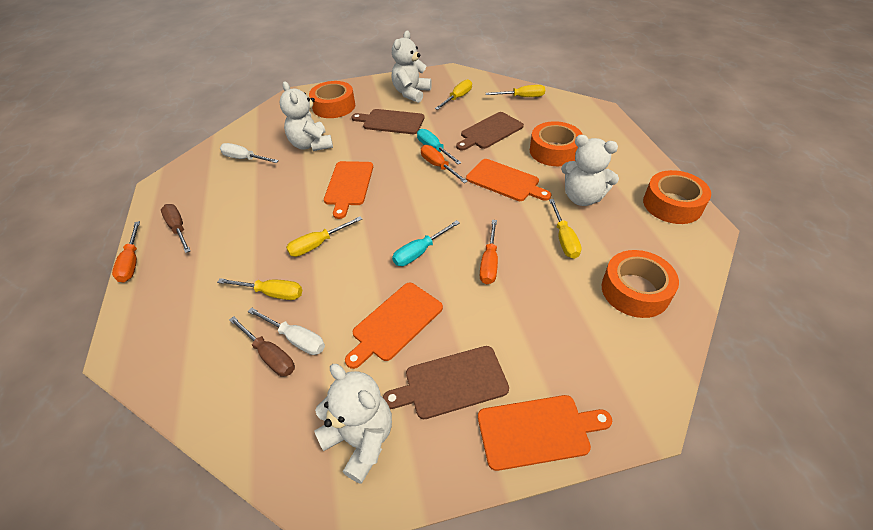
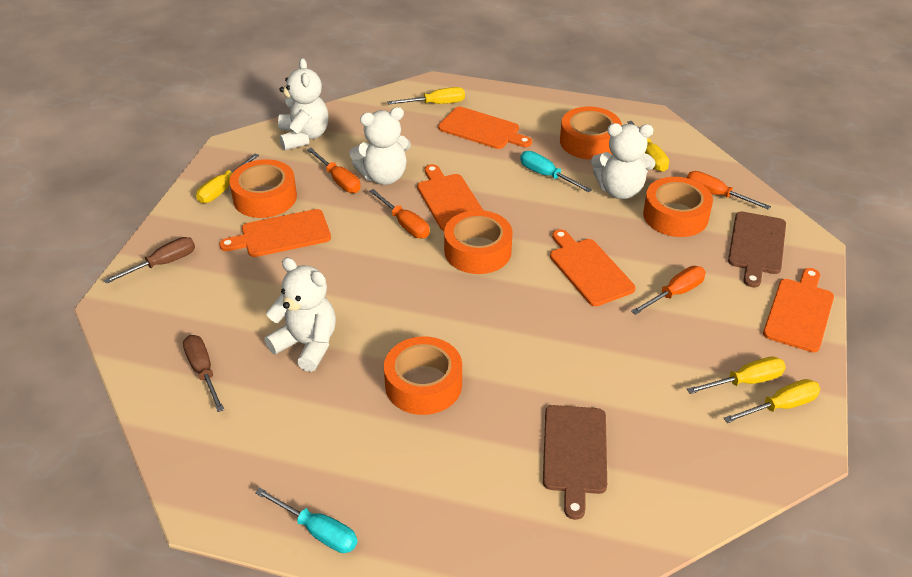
brown cutting board: [351,109,425,134] [383,346,509,419] [456,112,524,150] = 3 -> [543,405,607,520] [728,211,786,288] = 2
orange cutting board: [324,161,373,219] [345,283,443,369] [466,159,551,201] [478,395,612,471] = 4 -> [219,209,331,257] [417,164,483,231] [438,107,532,149] [550,229,635,306] [763,268,834,353] = 5
orange screwdriver: [112,221,140,282] [421,145,468,183] [480,220,498,284] = 3 -> [307,148,361,193] [369,189,430,238] [631,266,706,315] [687,171,771,210] = 4
orange tape: [309,81,355,118] [530,121,583,166] [602,250,679,318] [643,170,711,224] = 4 -> [229,159,297,218] [384,337,462,415] [444,210,513,274] [560,107,622,160] [643,177,713,237] = 5
white screwdriver: [220,143,279,163] [248,308,325,355] = 2 -> none = 0

